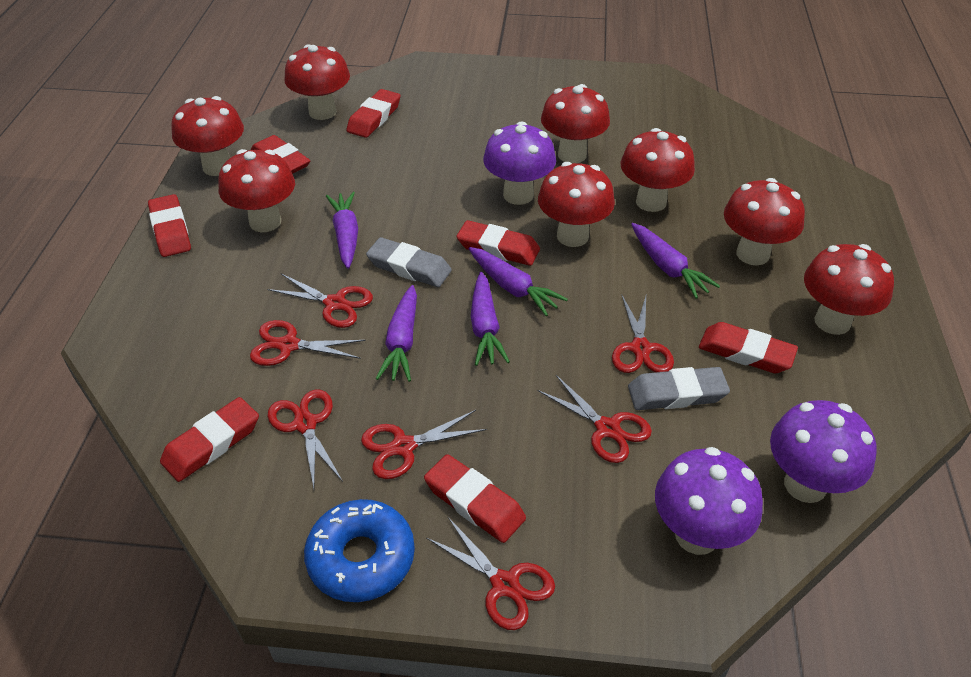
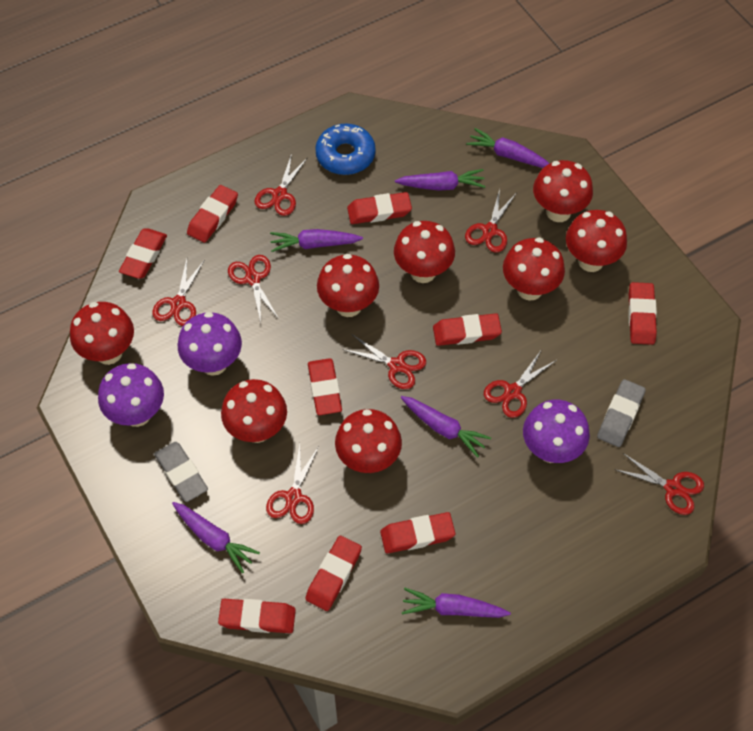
purple carrot: [326,192,358,269] [376,285,417,382] [469,247,568,316] [471,272,510,366] [631,223,720,299] = 5 -> [172,502,260,573] [270,229,363,252] [395,169,486,191] [400,396,491,458] [402,588,511,618] [466,128,550,168] = 6
red eraser: [148,194,191,257] [160,397,259,482] [251,135,310,174] [346,89,401,138] [424,454,526,543] [456,220,540,266] [699,322,798,373] = 7 -> [119,228,167,279] [187,185,238,243] [218,599,296,633] [305,536,362,611] [308,358,342,415] [347,192,412,224] [380,512,455,554] [433,313,502,346] [628,282,657,345] = 9
red scissors: [250,320,366,366] [267,274,373,328] [268,389,343,488] [361,410,487,479] [426,517,555,630] [538,375,652,463] [612,295,674,373] = 7 -> [152,259,204,326] [228,255,279,323] [255,153,308,216] [266,444,319,524] [343,335,426,389] [465,189,516,253] [484,349,556,418] [614,453,704,515] = 8

